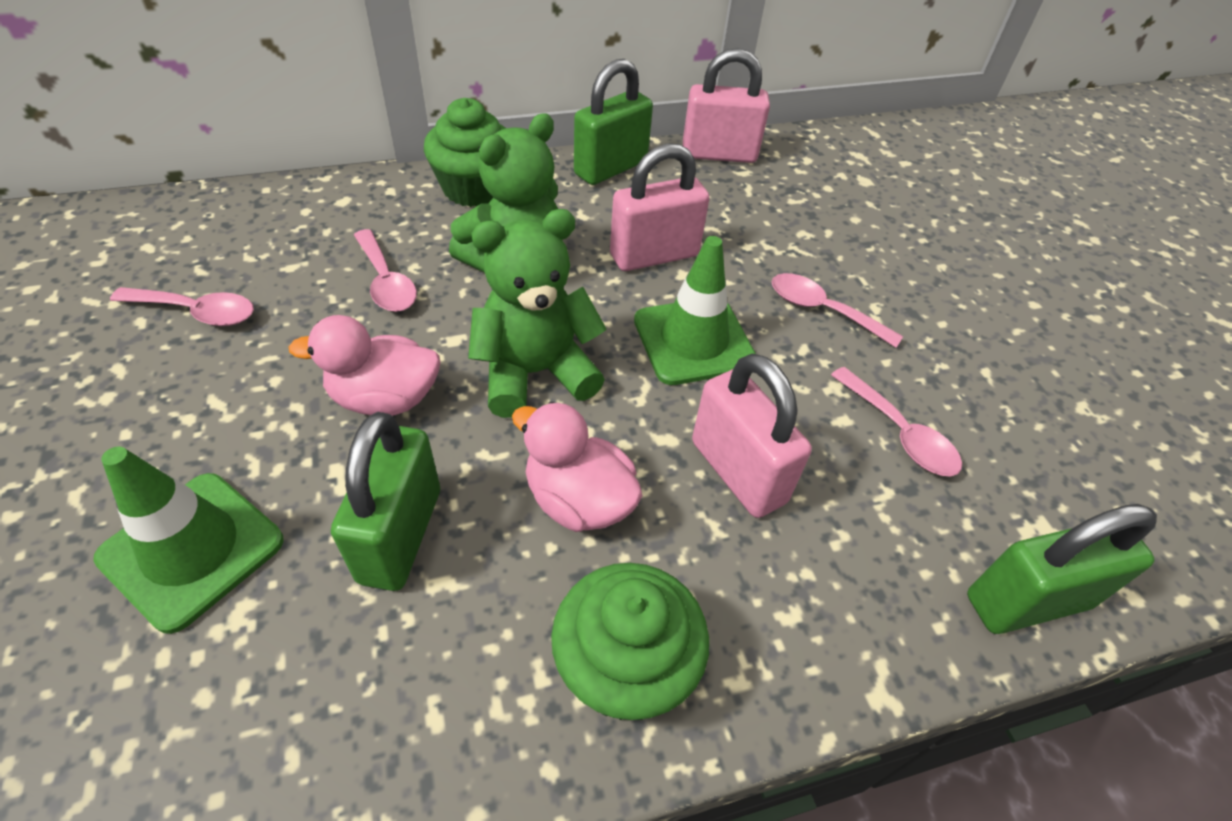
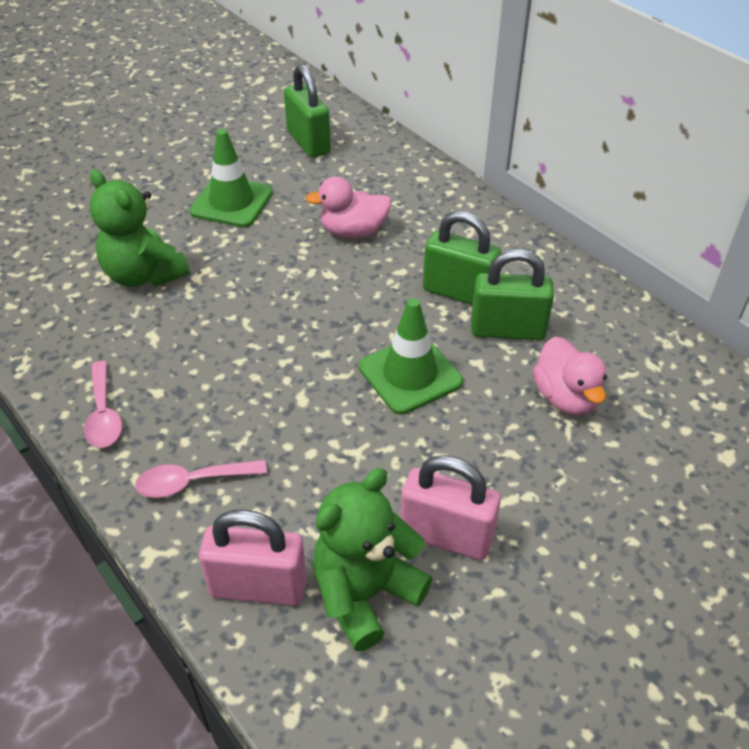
green cupcake: [424,98,506,207] [551,563,709,720] = 2 -> none = 0
pink padlock: [610,143,709,271] [683,48,770,163] [692,353,812,518] = 3 -> [199,510,307,606] [401,455,501,560] = 2
pink spoon: [110,287,254,326] [354,229,417,312] [771,273,903,348] [831,367,962,477] = 4 -> [84,361,122,448] [135,460,267,498] = 2

